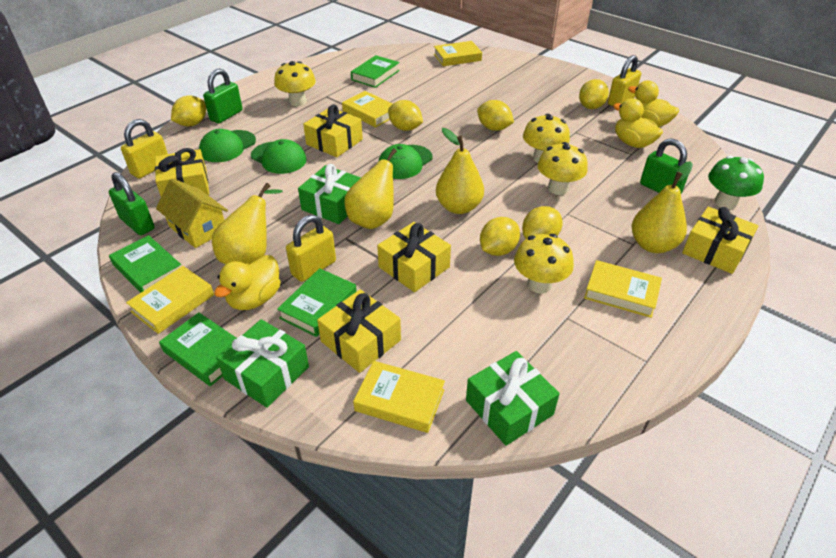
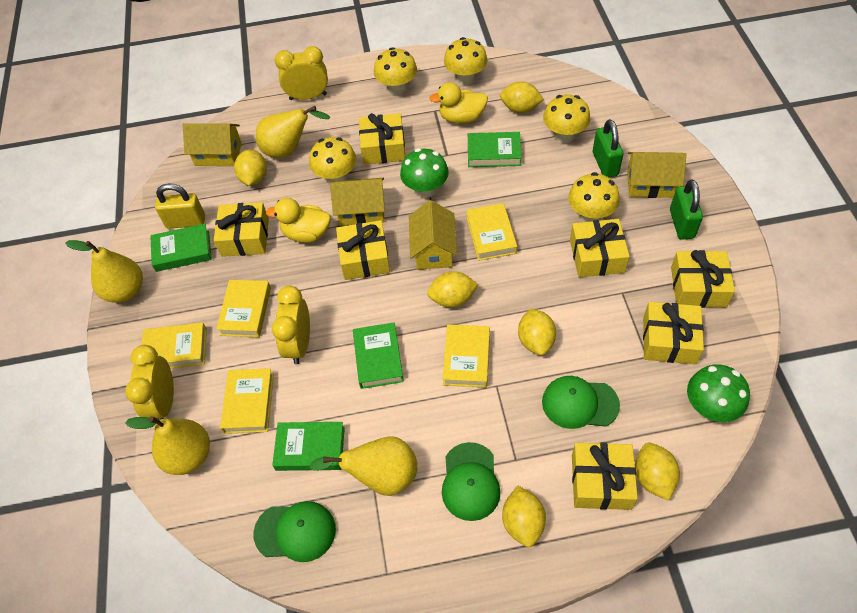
green gift: [216,319,309,408] [298,164,361,224] [466,351,560,446] = 3 -> none = 0
green mushroom: [708,156,764,209] = 1 -> [400,148,449,198] [687,364,750,422] = 2
green padlock: [109,172,155,235] [203,69,243,123] [640,138,688,194] = 3 -> [593,119,623,177] [670,180,703,240] = 2
yellow clock: none = 0 -> [125,345,174,420] [272,286,310,365] [275,46,328,100] = 3
yellow duck: [214,255,281,310] [613,98,663,148] [628,81,679,127] = 3 -> [266,198,331,243] [429,82,488,124] = 2
yellow gift: [155,148,209,196] [303,105,363,157] [317,290,401,373] [377,222,451,292] [682,207,758,274] = 5 -> [214,202,269,257] [336,220,390,280] [359,113,405,165] [570,219,630,277] [572,443,638,510] [643,302,704,364] [671,250,735,308] = 7
yellow house: [156,178,228,248] = 1 -> [183,123,242,166] [330,178,385,226] [409,200,457,269] [627,152,686,198] = 4
yellow mushroom: [274,61,316,106] [514,234,574,293] [523,114,570,163] [537,142,588,195] = 4 -> [309,137,356,184] [374,47,417,95] [444,37,488,85] [543,94,590,143] [568,172,620,222] = 5
yellow padlock: [121,119,168,179] [286,215,336,282] [608,55,641,106] = 3 -> [155,184,205,229] = 1

